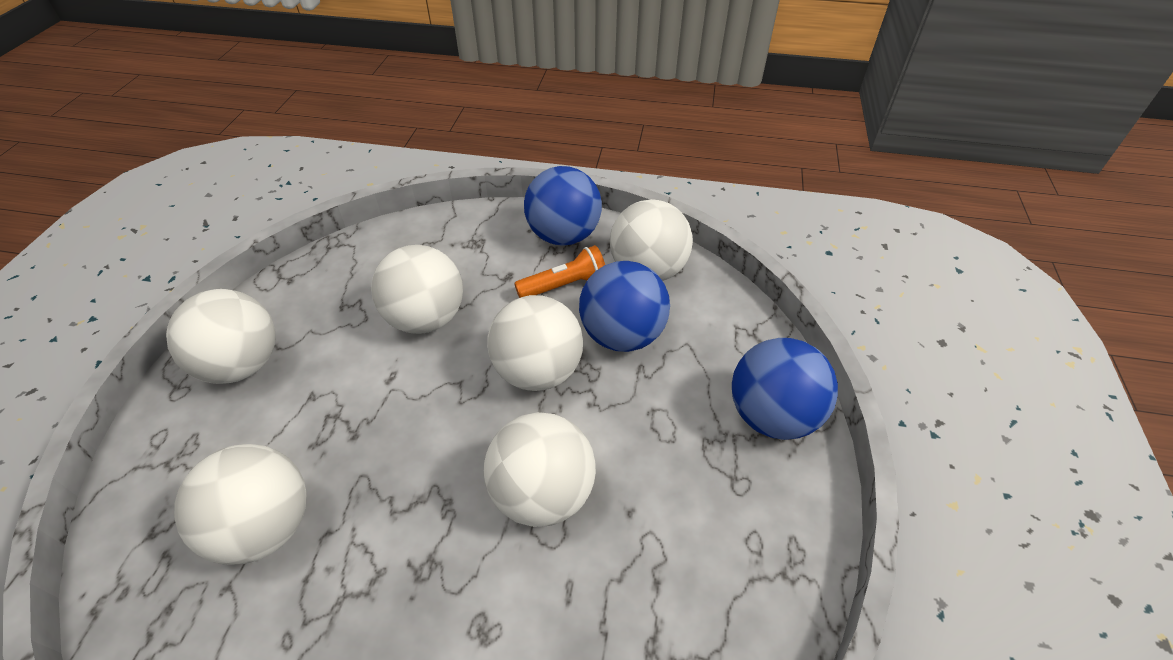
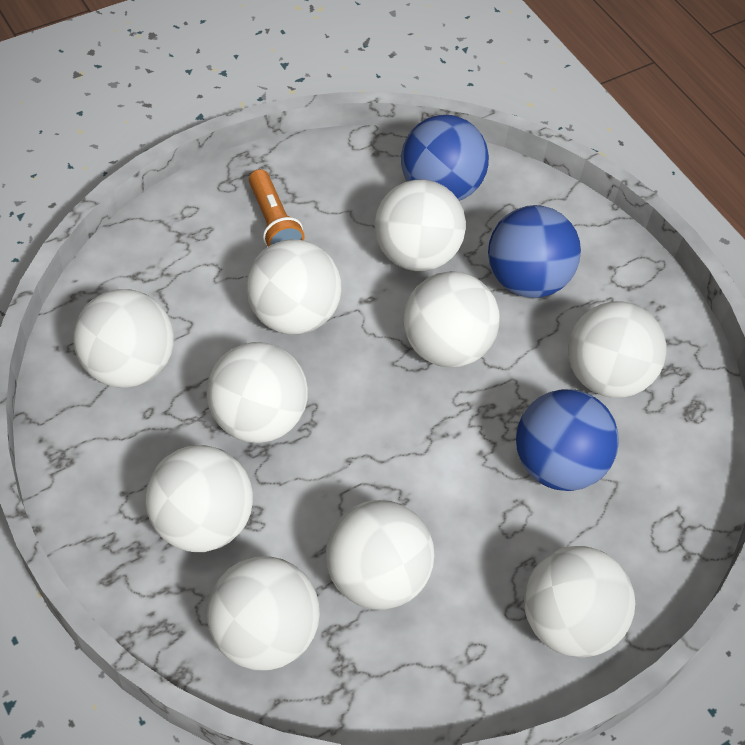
white ball: [166,289,275,384] [174,444,306,565] [371,245,463,334] [484,412,596,527] [487,295,583,391] [610,199,693,281] = 6 -> [73,289,174,388] [145,445,253,552] [207,342,308,443] [207,556,320,670] [246,239,342,335] [326,500,434,610] [375,179,466,271] [404,271,500,368] [524,546,635,658] [568,301,666,398] = 10

